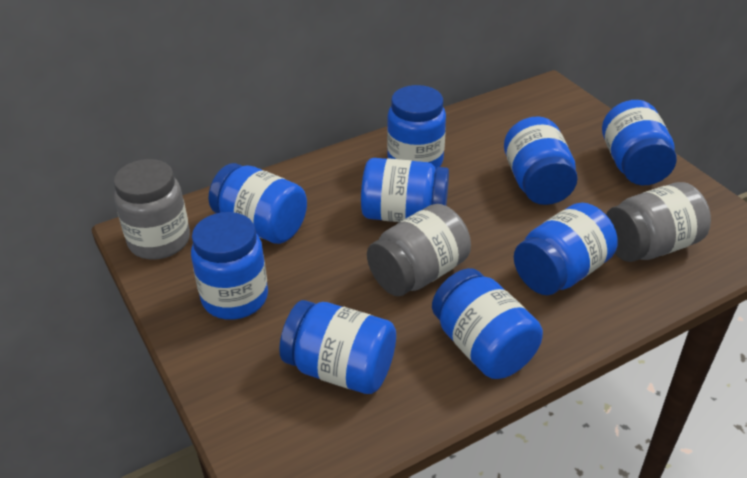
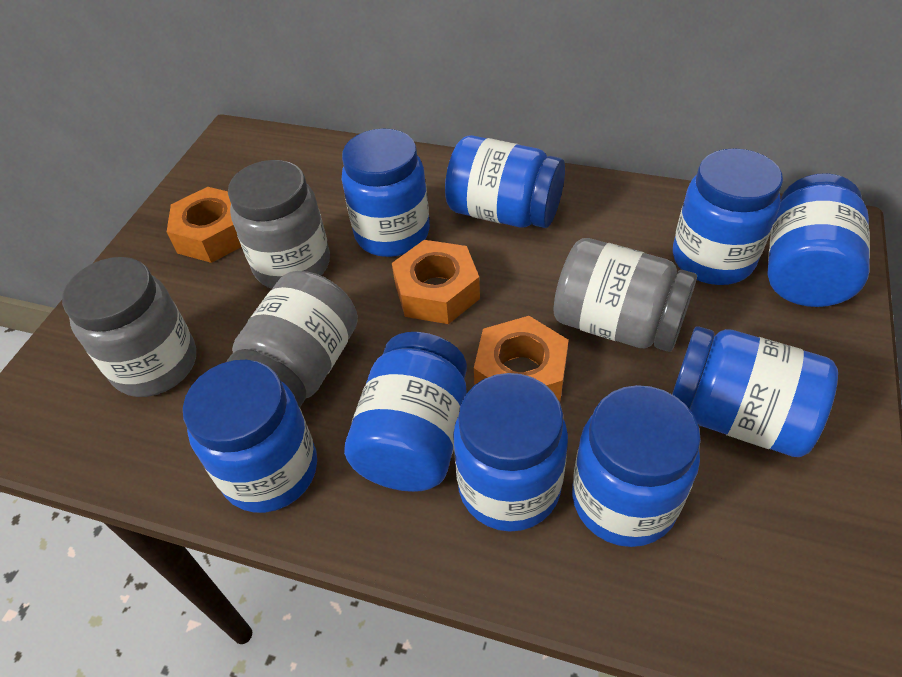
grey jar: [114,159,190,260] [367,204,471,296] [606,182,711,262] = 3 -> [62,257,196,397] [226,271,358,408] [228,160,330,289] [554,238,697,352] = 4
orange nut: none = 0 -> [167,187,241,263] [392,240,480,324] [474,316,569,402] = 3

